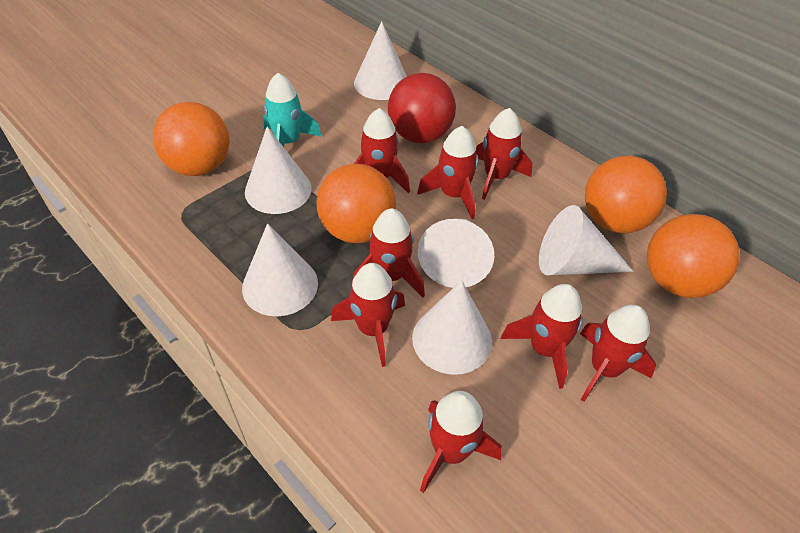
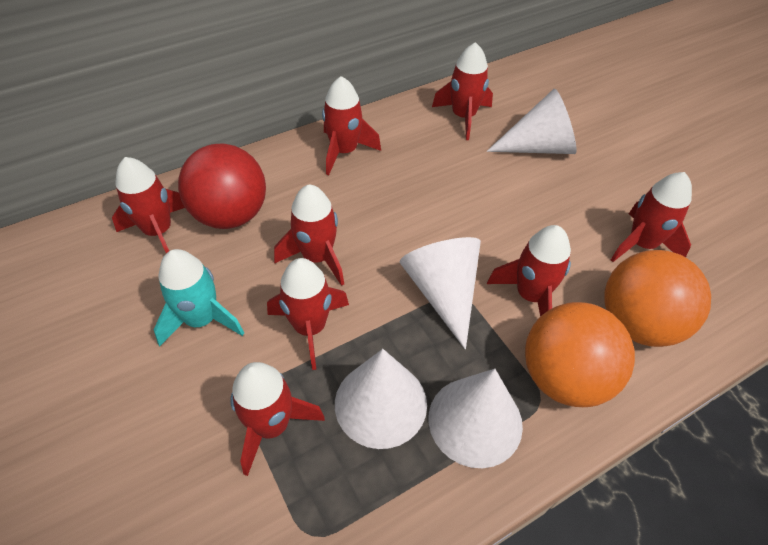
orange ball: [153,102,230,176] [317,164,396,243] [585,156,667,233] [647,214,740,298] = 4 -> [525,302,635,407] [604,250,711,347] = 2
white cone: [242,223,318,316] [245,127,312,214] [354,21,407,100] [412,280,492,375] [418,219,494,288] [539,205,633,275] = 6 -> [335,349,427,449] [399,237,481,349] [428,369,523,468] [487,89,577,154] = 4

